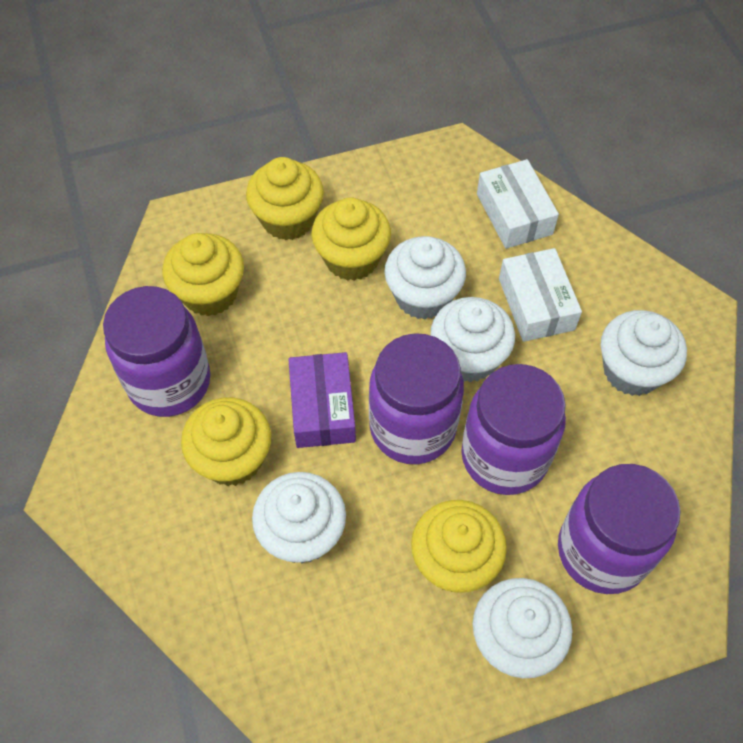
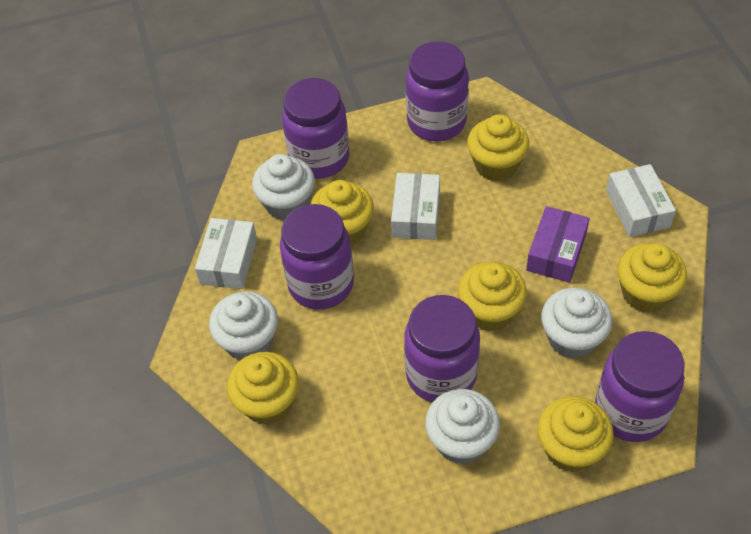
purple jar: [103,286,211,417] [369,333,464,464] [461,364,566,495] [558,464,681,594] = 4 -> [280,204,354,309] [282,78,350,179] [404,295,480,403] [406,42,469,141] [595,331,684,442] = 5
white box: [477,159,559,249] [499,248,582,342] = 2 -> [195,218,257,289] [391,173,440,240] [606,164,676,237] = 3
white cupcake: [252,472,346,564] [384,236,466,319] [430,297,515,382] [473,578,573,678] [601,310,687,396] = 5 -> [209,292,278,361] [252,154,315,221] [425,389,500,464] [541,288,612,359] = 4
yellow cupcake: [162,233,244,316] [181,397,271,486] [246,157,324,240] [311,197,391,281] [411,500,507,593] = 5 -> [227,352,299,425] [311,180,374,246] [458,262,527,331] [467,114,529,181] [537,396,614,472] [617,243,687,313] = 6

